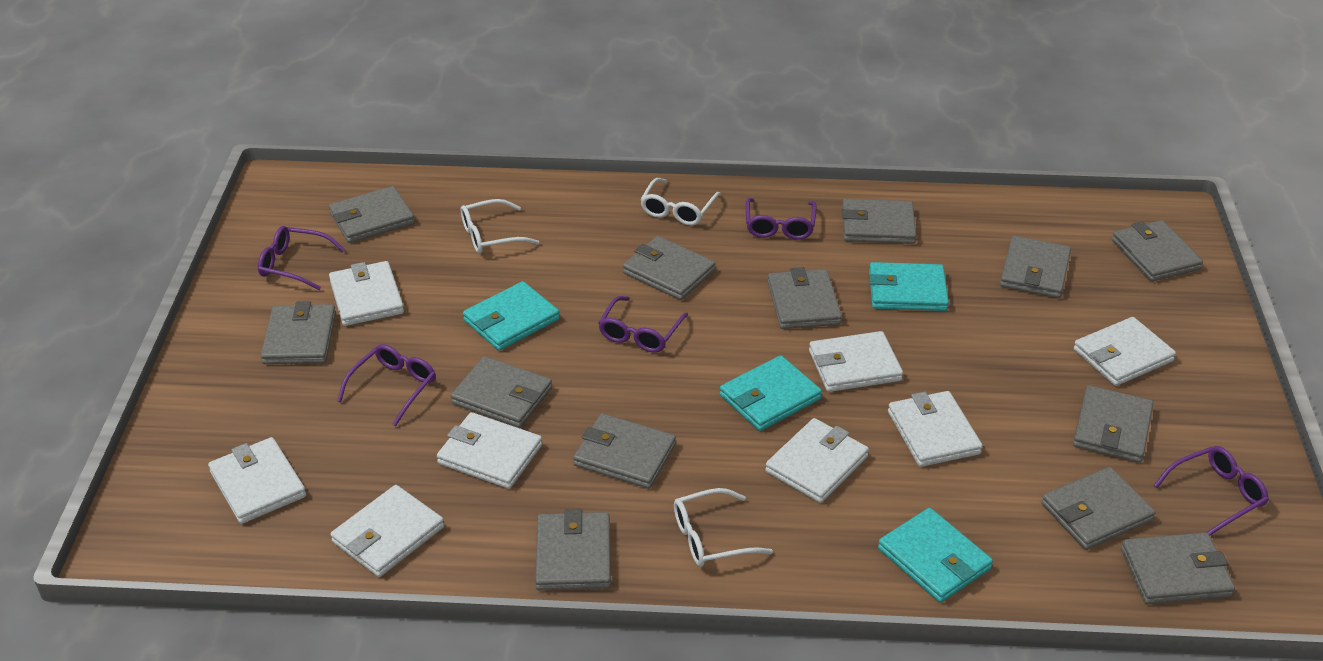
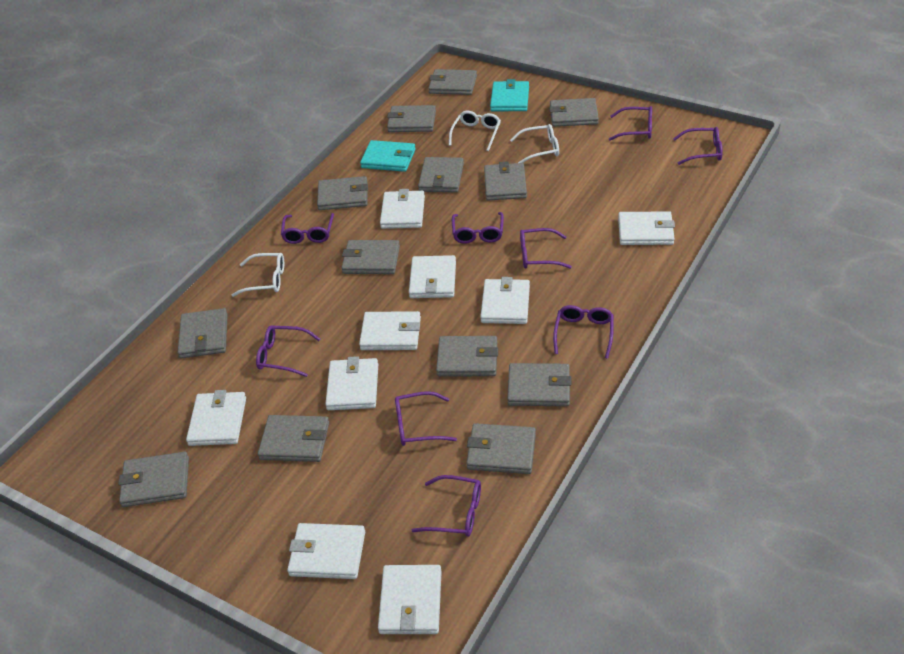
purple glasses: [258,226,345,290] [337,344,436,426] [598,296,688,353] [746,198,817,240] [1153,446,1269,536] = 5 -> [256,325,320,377] [281,213,334,244] [395,391,457,446] [411,475,481,537] [452,212,504,244] [520,228,572,269] [553,305,614,359] [609,106,652,140] [673,127,723,165] = 9
turquoise wallet: [463,281,560,351] [720,355,822,431] [869,262,949,311] [878,508,993,603] = 4 -> [360,140,415,172] [490,79,529,111] = 2
white wallet: [208,437,306,524] [329,261,404,326] [330,485,444,577] [437,412,542,489] [765,418,869,503] [809,331,903,392] [888,391,983,467] [1074,317,1176,386] = 8 -> [186,390,246,446] [287,523,365,579] [325,356,378,410] [359,311,421,350] [378,565,442,634] [380,189,425,229] [409,255,456,298] [480,277,530,324] [618,211,675,245] = 9

